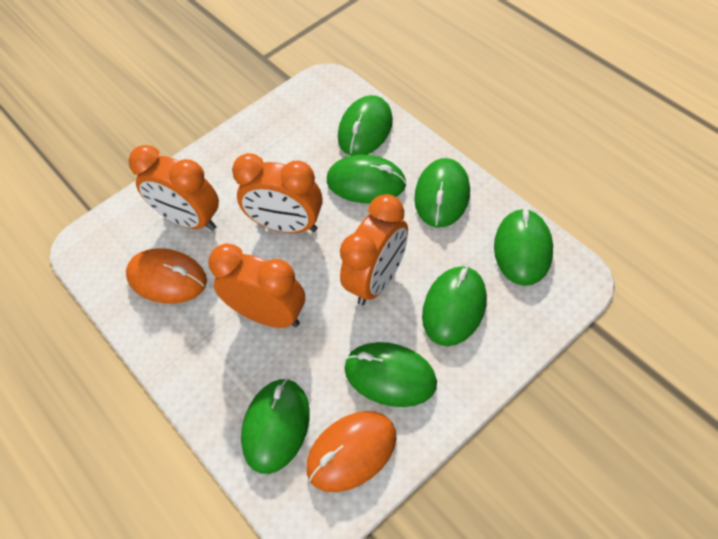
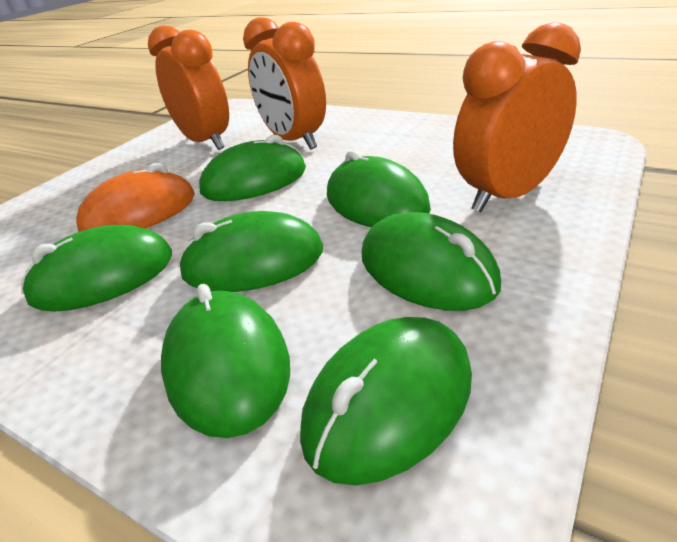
orange clock: [128,145,219,231] [208,244,305,328] [232,153,323,233] [340,194,408,305] = 4 -> [148,26,229,150] [243,17,326,150] [453,22,581,212] = 3
orange mouse: [126,248,207,304] [306,411,397,492] = 2 -> [76,163,195,232] = 1

